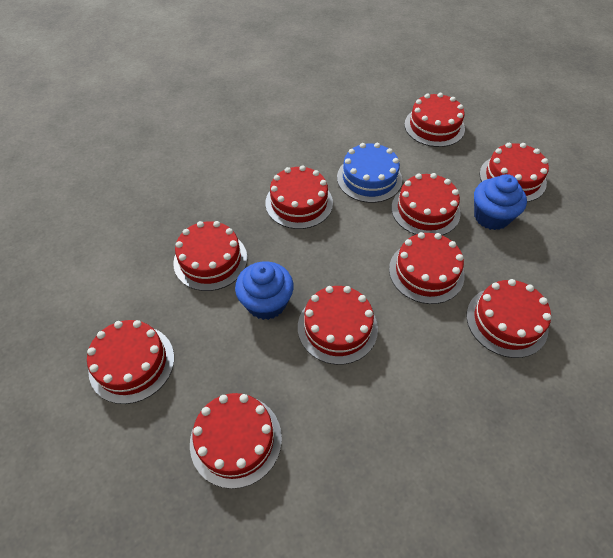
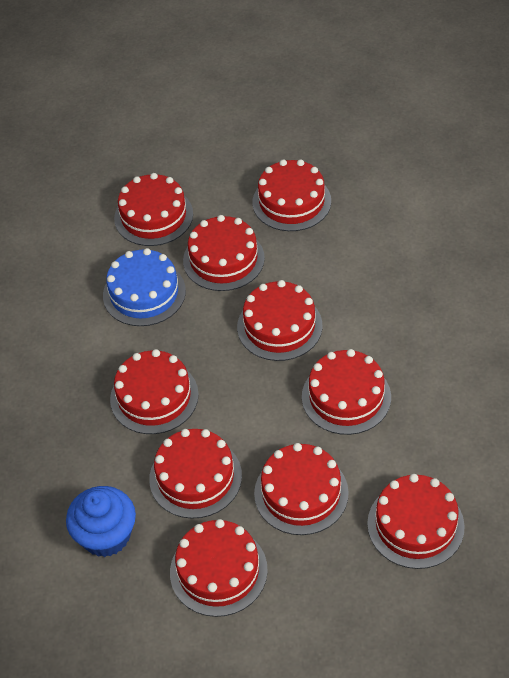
blue cupcake: [235,261,294,320] [474,174,527,230] = 2 -> [66,486,136,557] = 1

